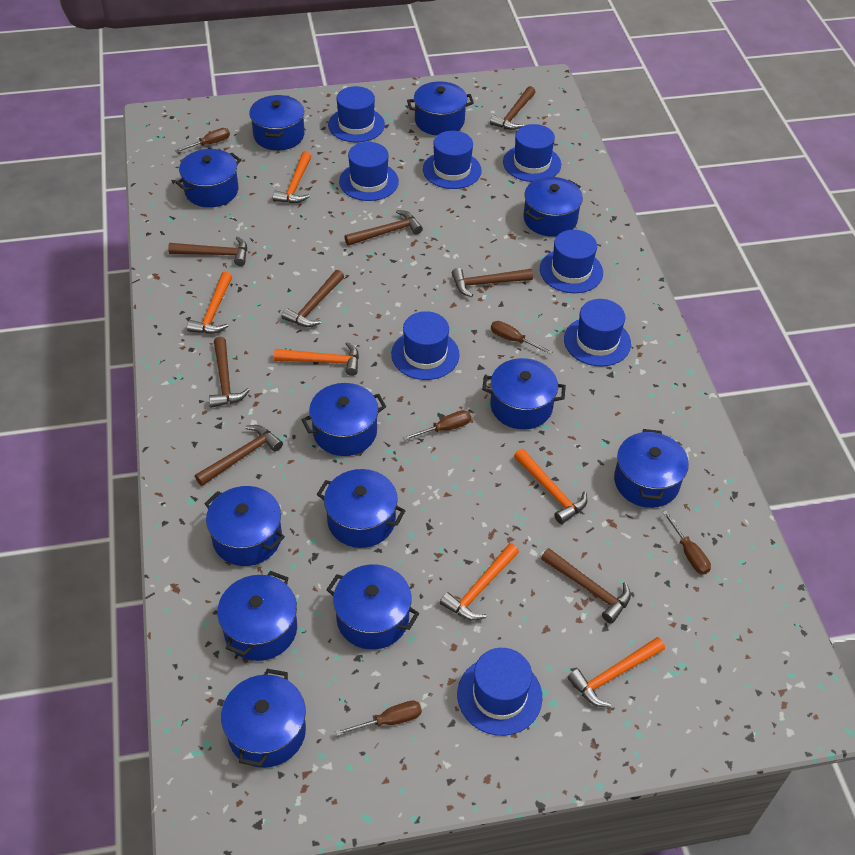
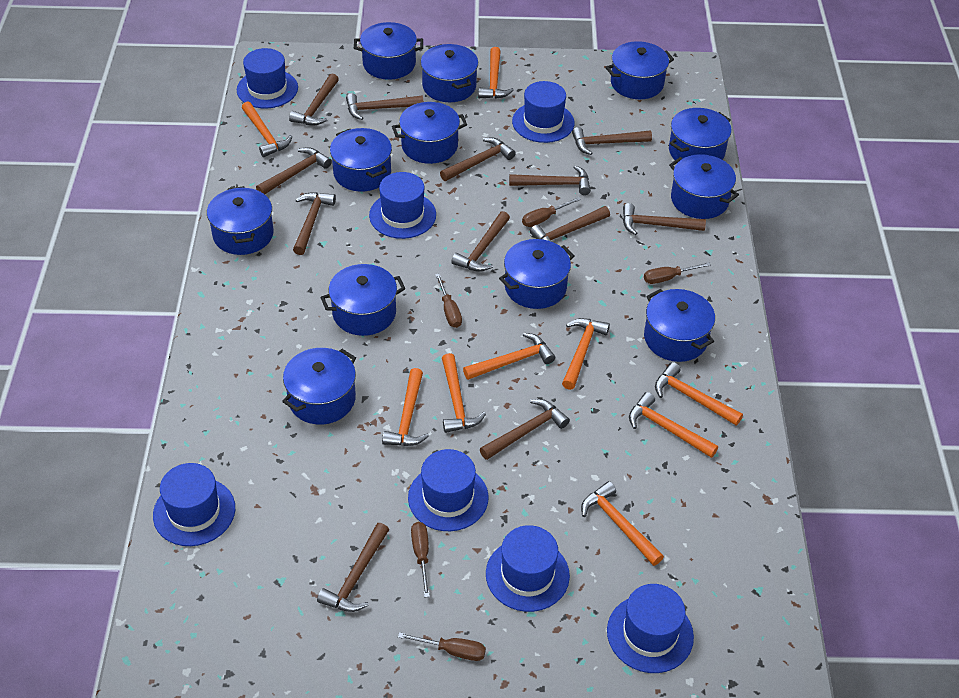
blue hat: [328,86,385,142] [339,142,399,201] [391,311,459,380] [423,131,482,189] [457,648,542,736] [503,124,561,182] [540,230,603,293] [564,299,631,367] = 8 -> [153,463,235,546] [237,48,298,108] [369,172,436,239] [408,449,488,531] [486,525,570,612] [512,81,574,143] [607,584,694,673] = 7
brown hammer: [168,237,247,266] [195,425,283,486] [209,337,250,408] [282,270,344,327] [345,210,423,246] [452,268,533,297] [490,86,535,130] [541,548,631,624] = 8 -> [256,147,332,194] [289,74,339,126] [293,192,336,255] [317,523,389,612] [346,93,424,120] [440,138,516,181] [451,211,510,272] [480,399,570,460] [509,165,591,195] [530,206,610,242] [572,127,652,155] [623,203,706,235] = 12
orange hammer: [187,272,232,334] [273,151,311,203] [274,342,359,376] [440,543,519,620] [514,449,587,524] [567,637,665,707] = 6 -> [242,101,292,157] [382,368,429,446] [442,353,486,433] [463,333,555,380] [478,47,514,99] [562,318,610,390] [581,481,664,566] [629,392,718,458] [655,362,743,426] = 9

